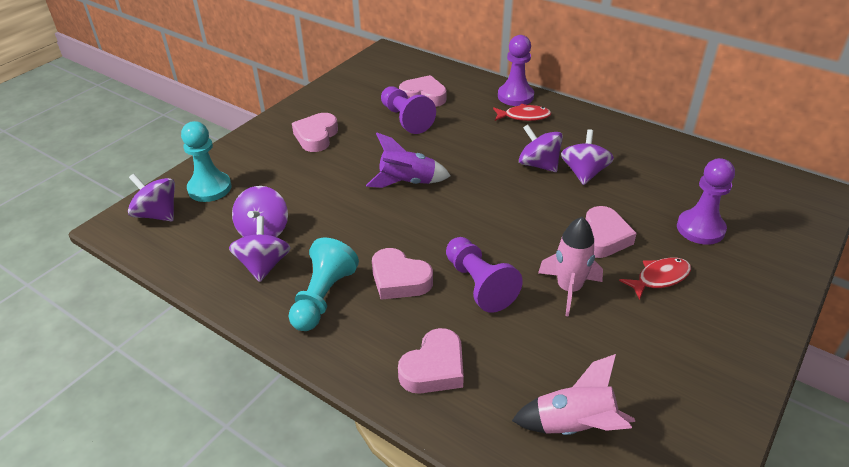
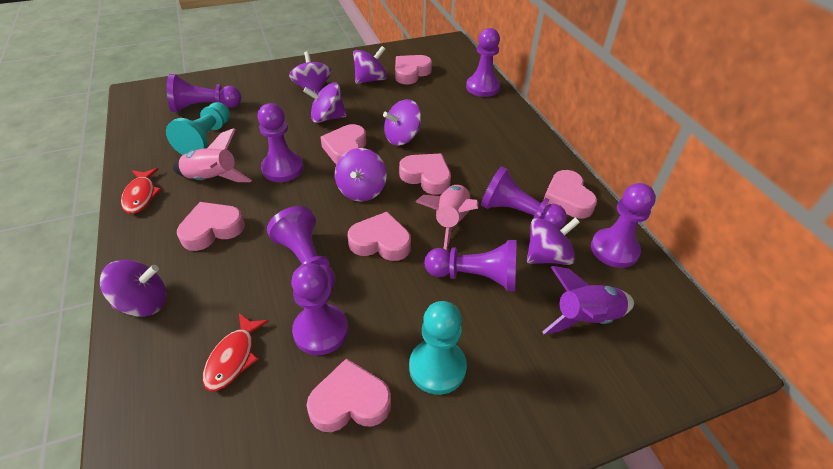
pink heart: [292,113,338,152] [372,248,433,300] [398,328,464,394] [399,75,447,107] [585,206,637,258] = 5 -> [177,202,245,251] [306,358,391,432] [320,124,366,164] [347,211,411,261] [395,55,432,85] [399,153,451,195] [544,170,597,219] = 7
purple pawn: [381,86,436,134] [446,237,523,313] [498,35,534,106] [677,158,735,245] = 4 -> [167,74,241,112] [258,103,304,182] [267,206,336,289] [291,263,348,355] [425,240,517,291] [466,28,500,97] [481,166,567,229] [591,183,656,268] = 8
purple spinning top: [128,174,175,221] [229,216,291,282] [232,186,288,237] [519,125,563,172] [561,129,614,185] = 5 -> [100,260,167,317] [289,51,332,94] [303,82,347,123] [335,148,387,202] [353,46,387,84] [383,99,421,145] [527,218,580,265] = 7

